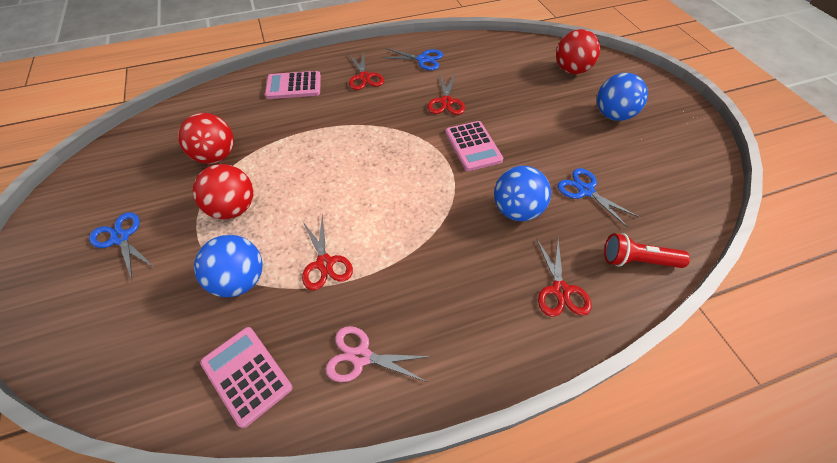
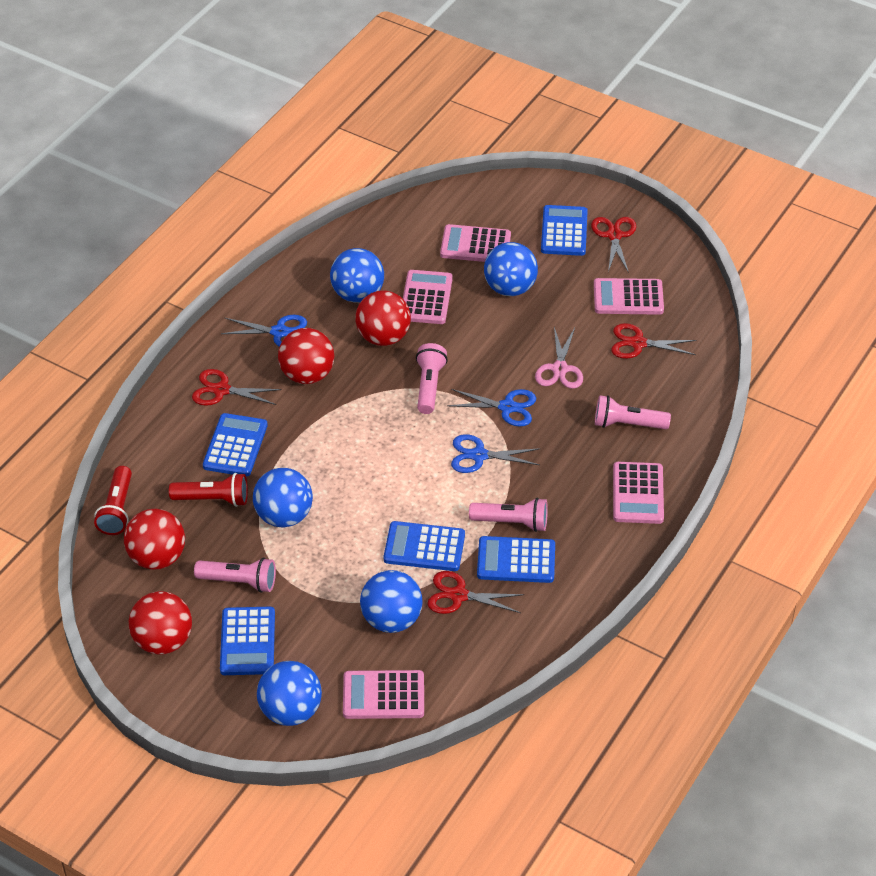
blue ball: [194,235,262,297] [494,166,551,221] [597,73,648,121] = 3 -> [253,468,313,528] [257,661,322,726] [330,248,384,302] [360,570,423,633] [484,242,538,296] = 5
blue calculator: none = 0 -> [203,413,268,477] [220,607,275,675] [384,521,465,571] [477,536,555,583] [541,205,588,256] = 5
pink calculator: [200,327,292,428] [265,71,321,99] [445,121,503,171] = 3 -> [343,670,424,719] [403,270,453,324] [440,224,511,262] [594,278,664,315] [613,462,664,524] = 5
pink flashlight: none = 0 -> [194,558,276,593] [416,343,448,414] [469,498,548,532] [595,395,671,429] = 4
red ball: [178,113,234,164] [193,164,253,219] [556,29,600,74] = 3 -> [124,509,185,570] [129,591,192,655] [278,328,334,384] [355,290,411,346] = 4
red flashlight: [604,233,690,268] = 1 -> [94,466,132,535] [169,473,248,507] = 2

